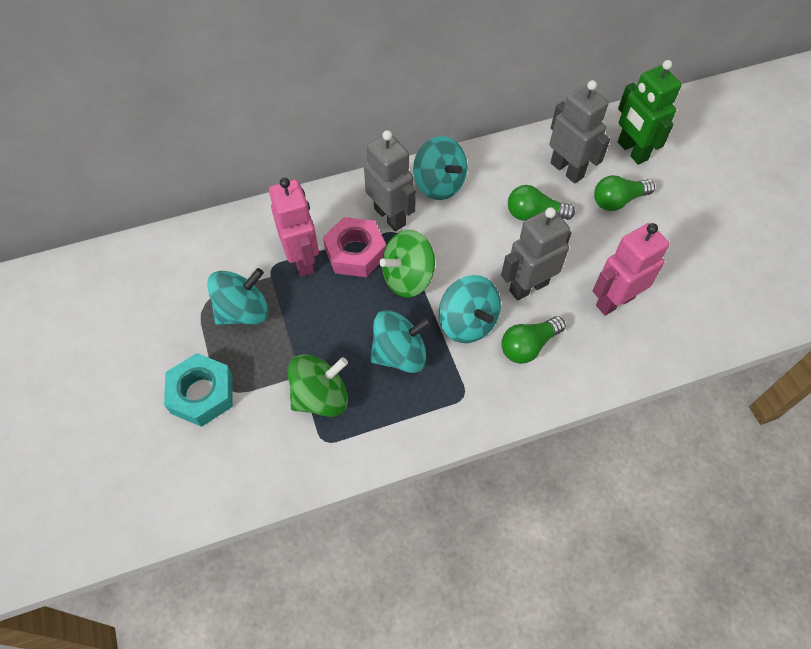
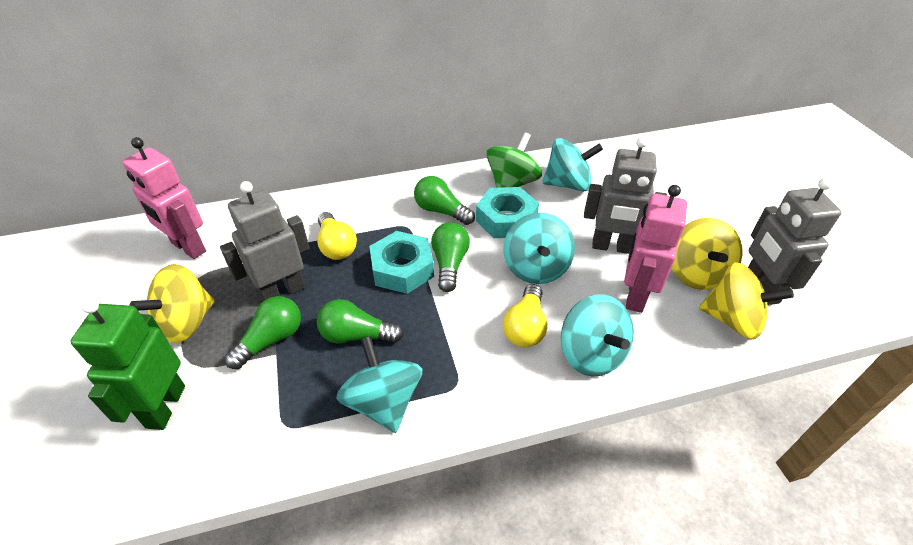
green light bulb: [501,316,566,364] [508,185,575,221] [594,175,655,211] = 3 -> [225,296,301,369] [317,299,404,344] [414,176,475,225] [431,222,470,292] = 4
green spinning top: [288,354,348,417] [379,230,435,298] = 2 -> [486,132,542,188] = 1
pink nut: [323,217,386,277] = 1 -> none = 0
turquoise nut: [164,353,233,427] = 1 -> [369,231,434,294] [476,187,539,238] = 2
yellow light bulb: none = 0 -> [317,212,357,260] [503,284,548,347] = 2
yellow spinning top: none = 0 -> [130,264,215,343] [672,218,743,290] [699,262,794,340] = 3

